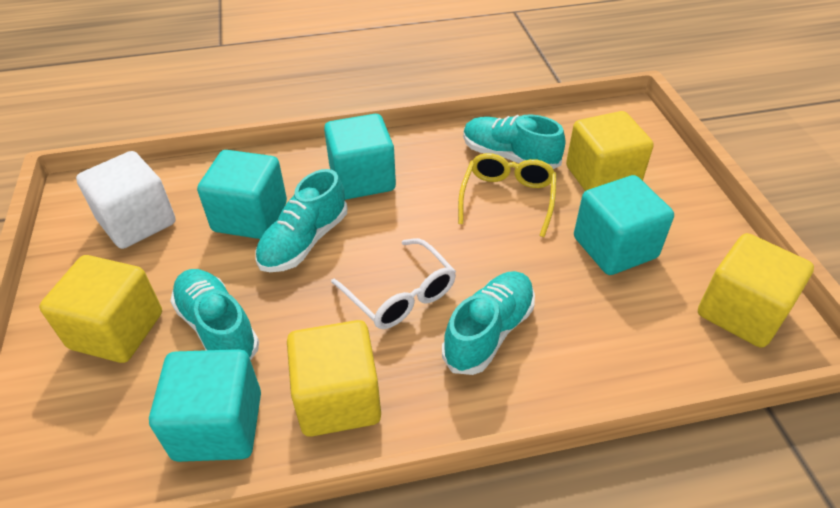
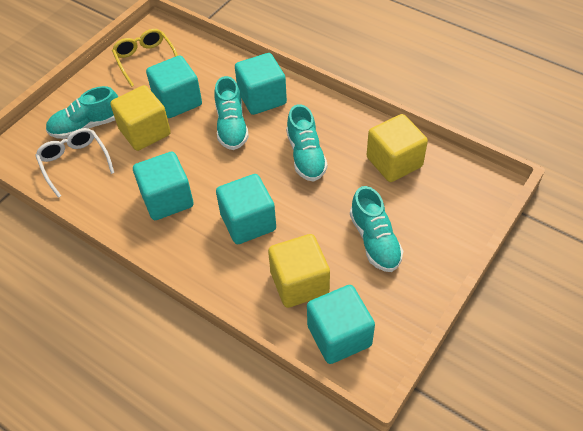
turquoise cube: [149,349,261,462] [197,150,287,239] [324,114,396,200] [574,175,674,275] = 4 -> [133,152,193,220] [146,55,202,118] [216,174,276,244] [235,53,287,115] [307,285,375,364] = 5
white cube: [76,151,176,249] = 1 -> none = 0
yellow cube: [39,255,162,363] [287,320,381,437] [566,111,654,191] [698,233,814,348] = 4 -> [110,85,171,151] [268,234,330,308] [367,114,428,182] = 3

